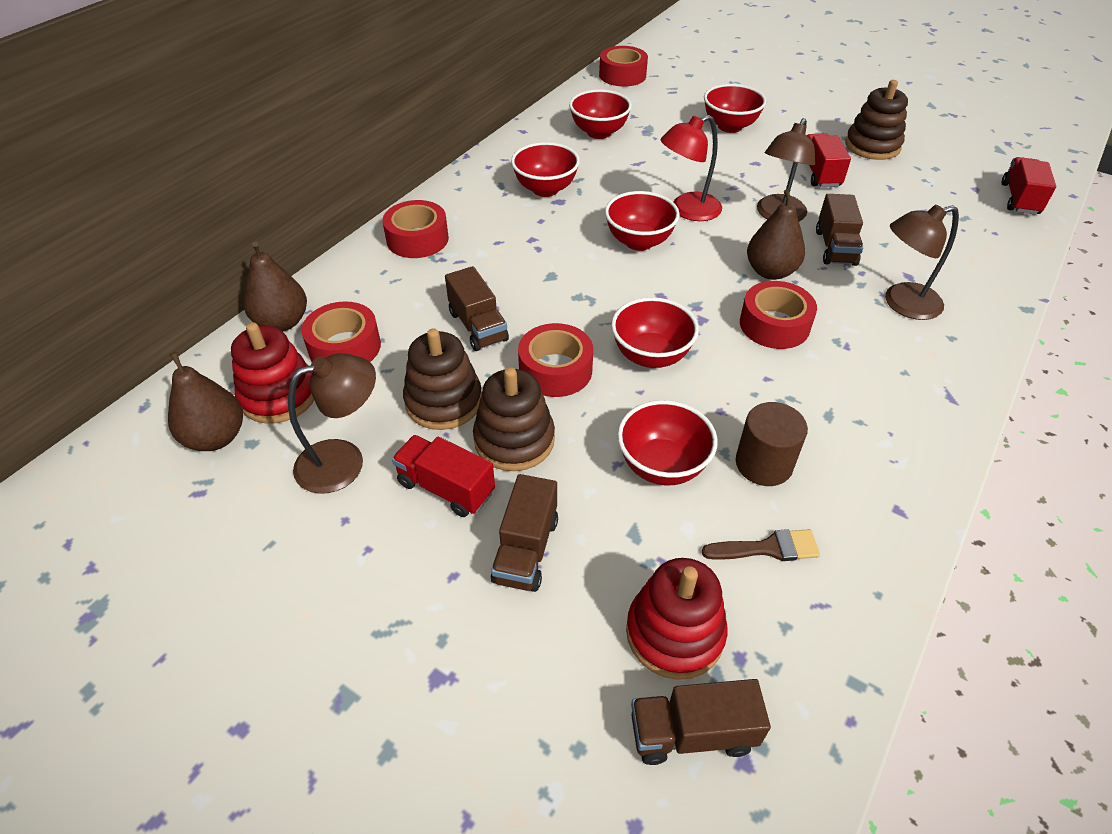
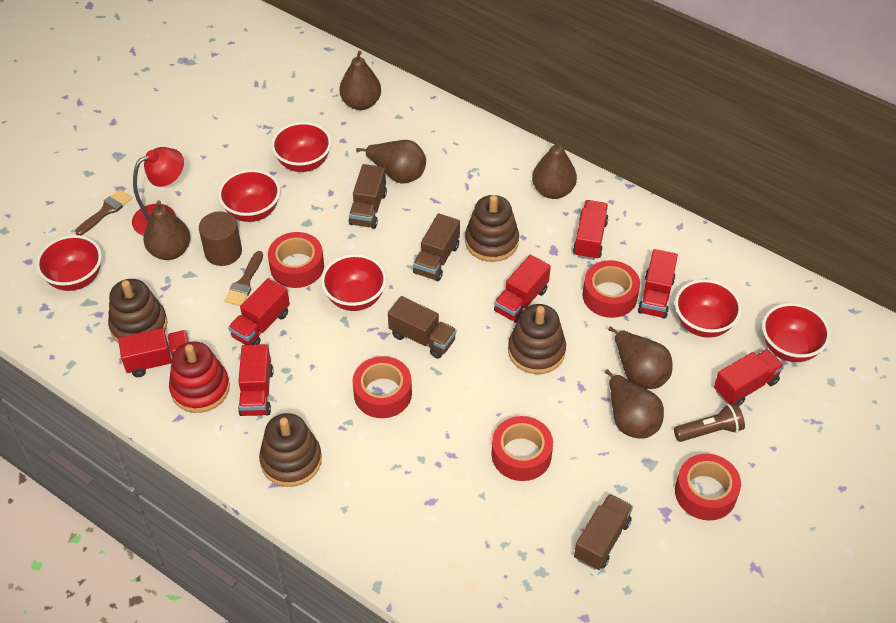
brown brush: [702,529,820,561] = 1 -> [75,189,132,235] [225,251,263,306] = 2
brown flashlight: none = 0 -> [674,403,745,442] = 1
brown lamp: [288,353,376,494] [757,118,815,221] [885,205,959,320] = 3 -> none = 0
brown pear: [168,352,243,451] [243,242,307,331] [747,189,805,280] = 3 -> [143,201,190,260] [339,51,381,110] [356,140,426,184] [532,136,577,199] [605,369,664,439] [608,327,673,389] = 6
brown stacking toy: [403,328,482,430] [473,367,555,471] [845,80,908,160] = 3 -> [108,279,168,343] [259,413,322,487] [465,195,519,262] [508,304,566,374] = 4
red stacking toy: [231,323,314,424] [626,558,728,680] = 2 -> [169,341,230,413] = 1
red truck: [392,435,495,517] [807,134,851,187] [1002,157,1056,215] = 3 -> [118,328,189,377] [228,278,290,345] [238,344,274,416] [494,254,551,323] [573,200,609,260] [638,249,678,319] [714,349,784,406] = 7

